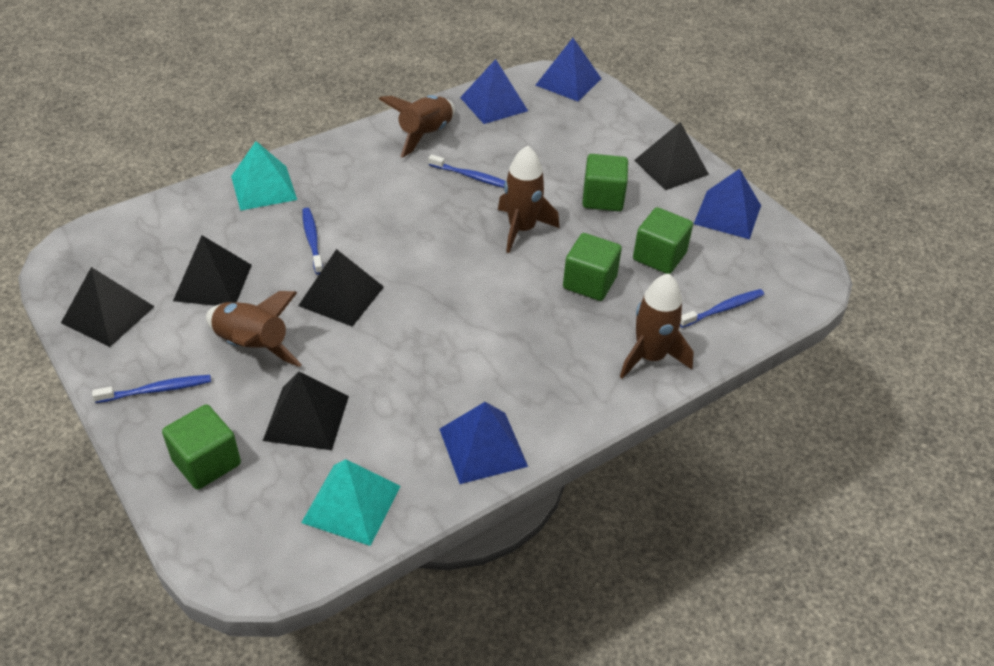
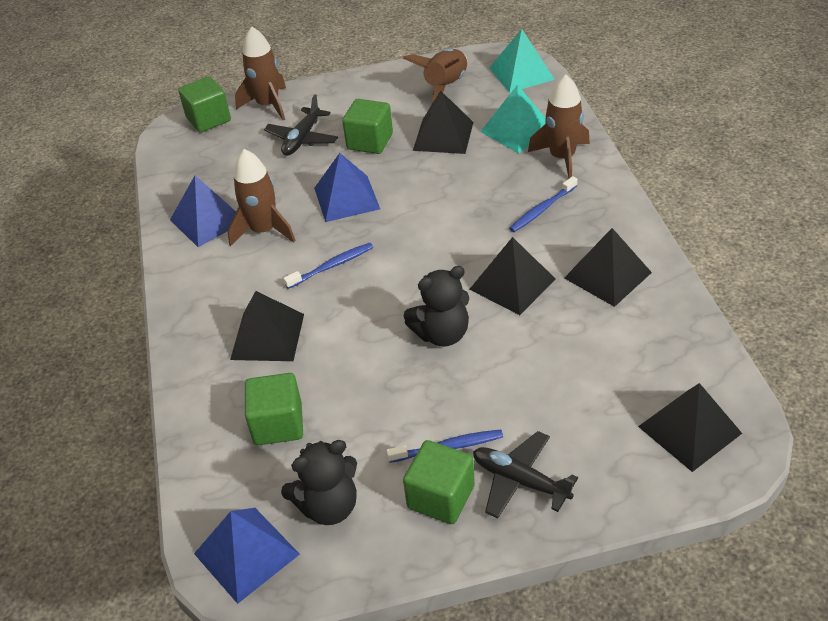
black plane: none = 0 -> [264,94,338,156] [473,431,578,519] = 2
black teddy bear: none = 0 -> [281,440,357,525] [404,266,469,346] = 2
blue pyramid: [439,402,528,484] [460,59,528,124] [535,38,602,101] [694,169,761,239] = 4 -> [170,176,236,247] [194,508,300,604] [314,153,380,222] = 3
blue toothbrush: [92,375,211,403] [302,208,323,275] [429,154,505,188] [680,289,764,328] = 4 -> [283,243,373,289] [387,430,503,463] [509,176,577,232] = 3

